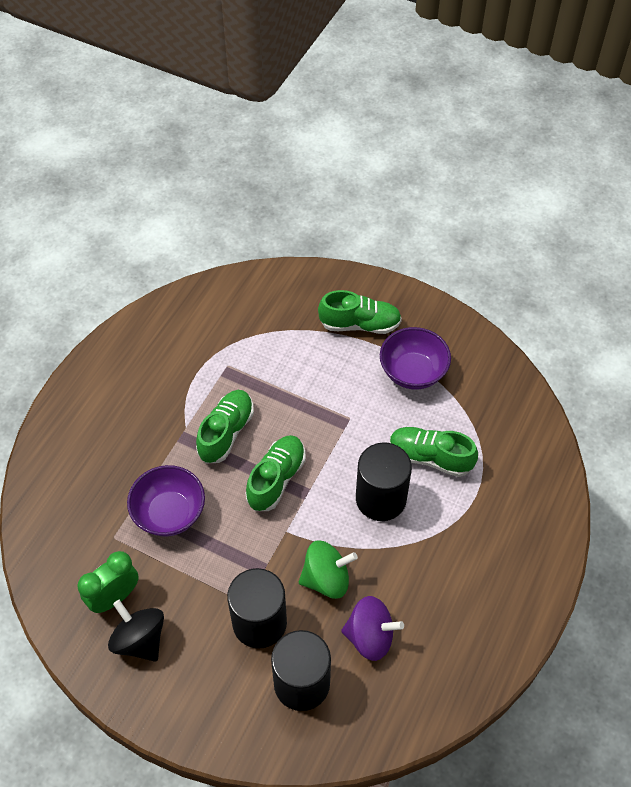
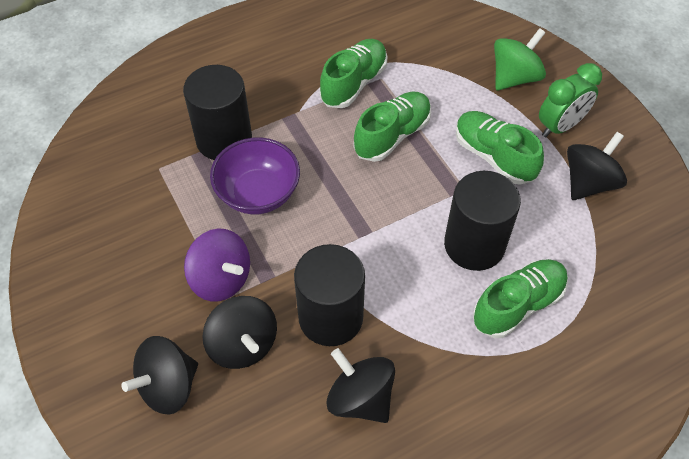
black spinning top: [108,600,164,662] = 1 -> [121,336,198,415] [203,296,277,369] [327,348,395,423] [567,132,627,200] = 4
purple bowl: [127,465,205,537] [380,327,451,390] = 2 -> [210,137,300,214] = 1

